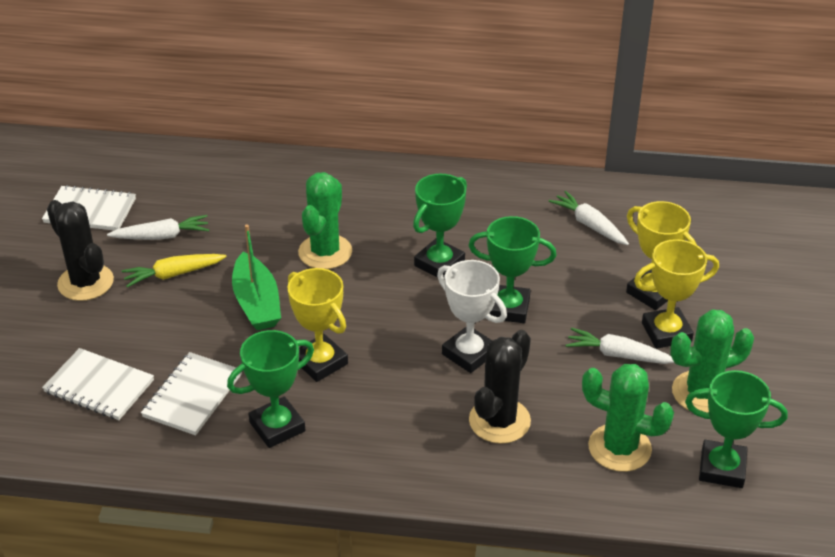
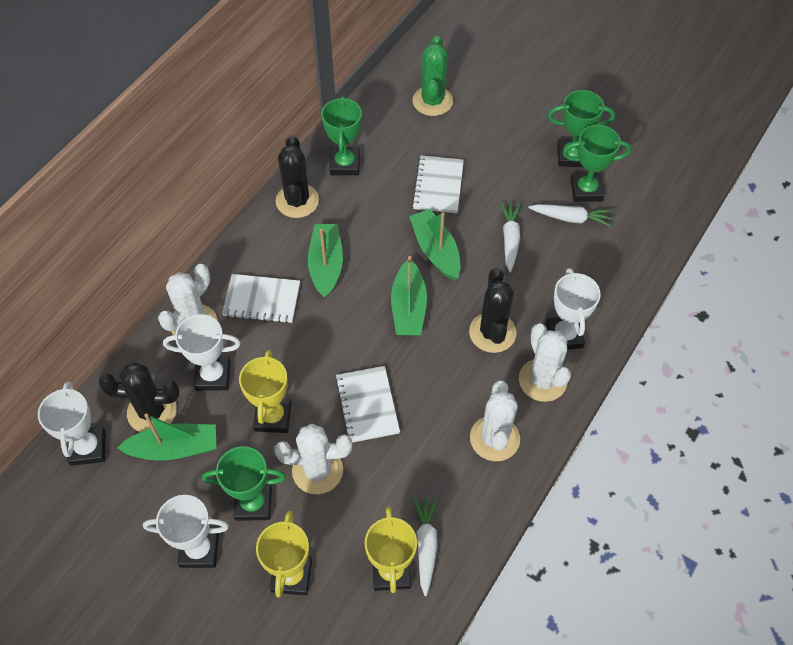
black cactus: [47,200,114,301] [469,330,531,444] = 2 -> [98,362,180,432] [276,135,319,218] [469,268,517,353] = 3
green boat: [232,225,281,330] = 1 -> [117,413,217,461] [308,224,343,299] [391,256,427,335] [409,209,460,280] = 4
green cactus: [298,172,352,269] [582,364,674,472] [670,309,754,413] = 3 -> [413,36,453,116] = 1
white cactus: none = 0 -> [158,264,218,335] [274,424,352,494] [470,381,520,461] [519,323,571,402] = 4
white trophy: [437,260,507,373] = 1 -> [38,381,106,466] [143,495,229,568] [163,314,241,391] [546,268,601,350] = 4
yellow carrot: [122,254,226,288] = 1 -> none = 0

